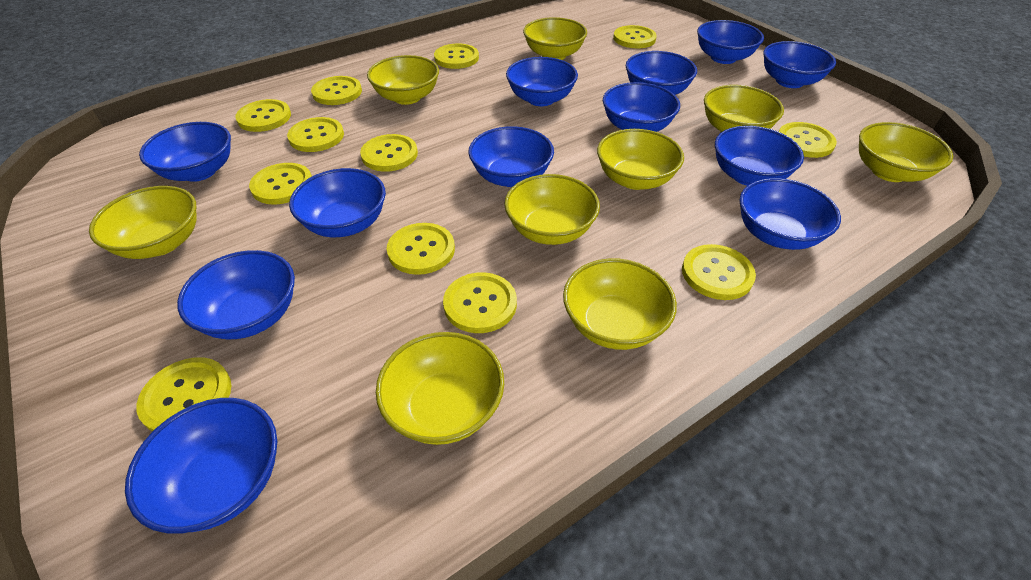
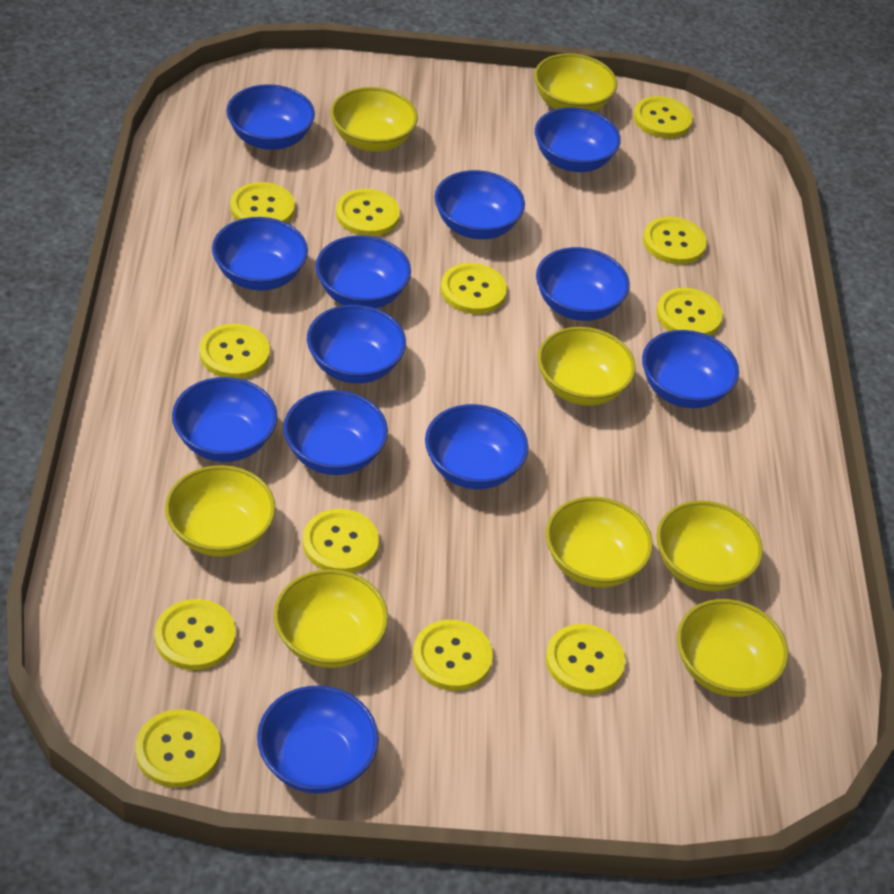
yellow bowl: [89,186,197,259] [367,55,439,105] [376,332,504,445] [504,174,600,245] [523,17,587,60] [563,259,677,350] [597,129,684,190] [704,85,784,132] [859,122,953,182] = 9 -> [165,465,276,557] [274,569,388,668] [331,87,418,152] [534,53,617,112] [538,327,636,406] [546,497,653,588] [656,501,763,591] [677,599,788,697] = 8

